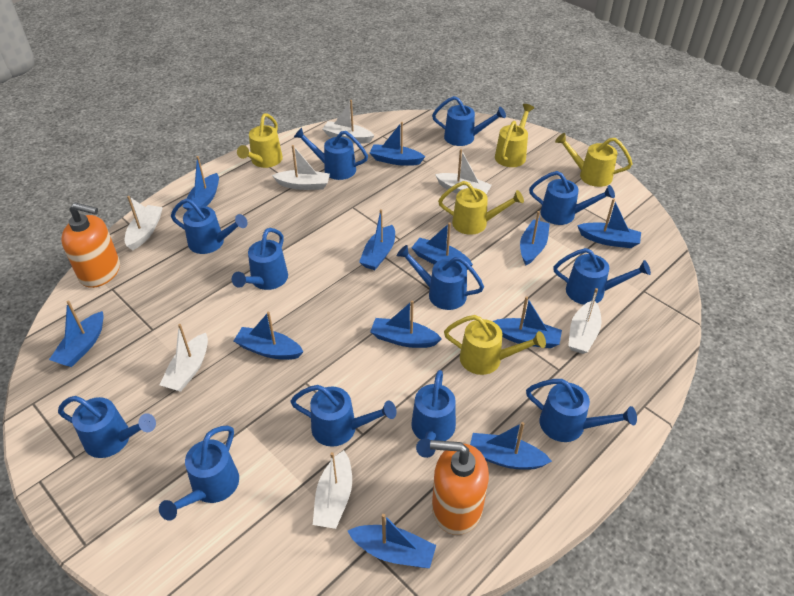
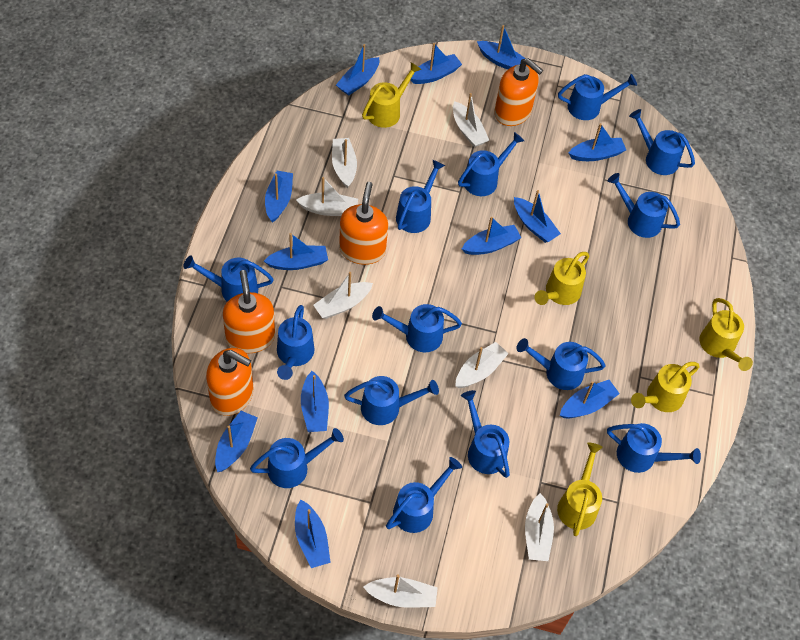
blue watering can: [58,396,156,458] [159,425,239,521] [171,198,248,254] [232,228,288,290] [290,385,397,447] [294,127,368,180] [397,245,484,310] [411,370,456,458] [432,96,506,146] [526,379,637,442] [529,171,615,225] [553,248,651,305] = 12 -> [183,255,274,302] [250,428,344,488] [277,305,314,380] [344,376,439,425] [372,304,462,352] [386,457,462,533] [396,160,445,233] [458,132,524,196] [461,390,510,478] [517,338,606,390] [558,74,637,120] [607,173,680,238] [607,423,701,473] [629,109,695,175] = 14
orange soap dispenser: [61,203,120,288] [430,440,489,535] = 2 -> [206,348,253,416] [223,270,275,353] [339,182,388,265] [494,58,543,126] = 4

